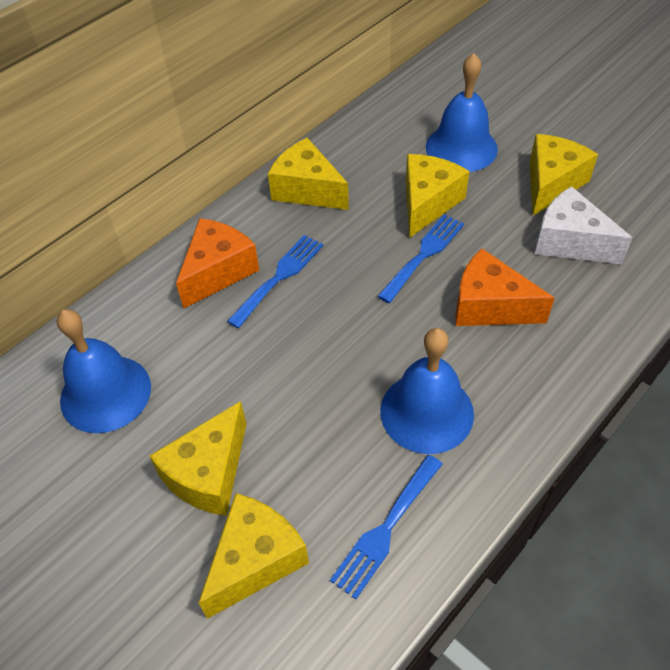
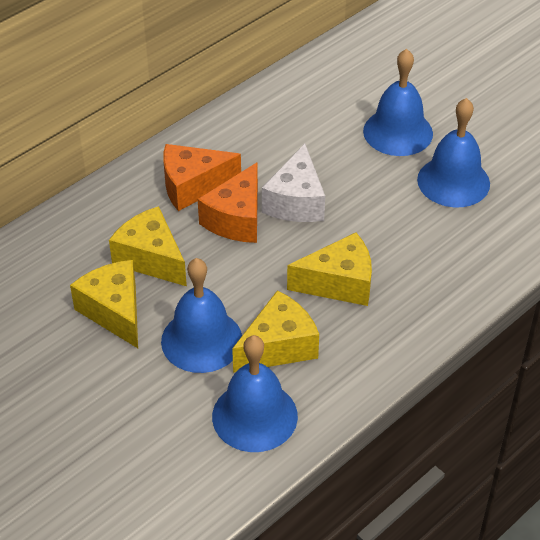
blue bell: [57,309,151,433] [380,328,474,454] [426,53,498,172] = 3 -> [161,258,242,373] [212,335,298,452] [363,49,433,156] [417,98,490,207] = 4
blue fork: [227,235,323,328] [330,455,443,599] [378,214,464,303] = 3 -> none = 0
yellow cheese: [149,401,247,516] [199,493,309,619] [268,138,349,210] [406,154,469,238] [530,134,598,215] = 5 -> [70,260,138,348] [109,206,187,286] [232,290,319,373] [287,232,372,306] = 4

